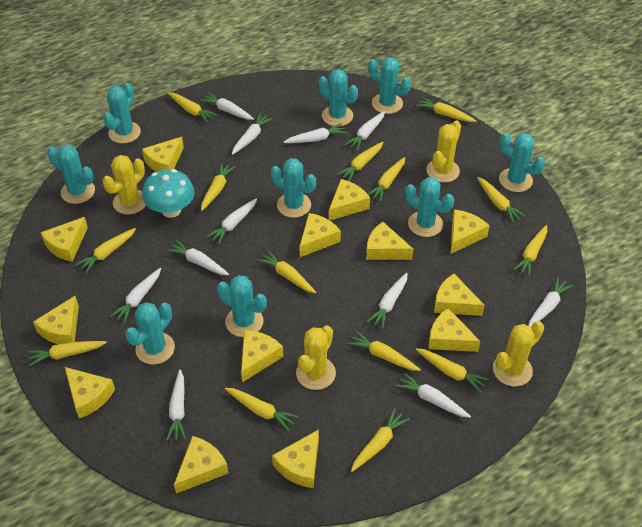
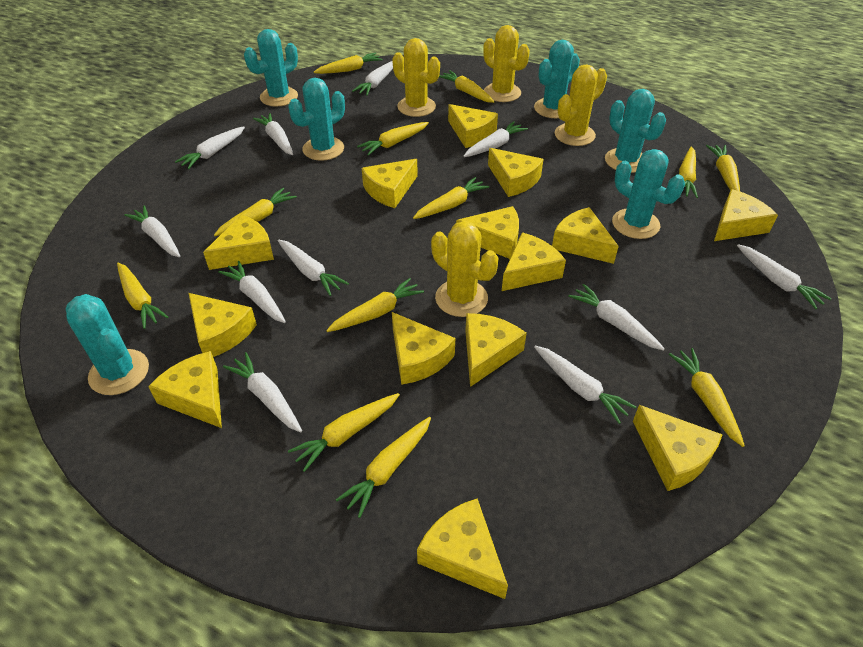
turquoise cactus: [47,145,95,204] [103,83,141,143] [125,302,175,365] [217,275,267,337] [270,158,316,218] [318,69,358,126] [368,57,411,114] [405,177,454,237] [499,133,545,192] = 9 -> [66,294,149,395] [244,29,298,107] [289,78,345,161] [534,40,580,118] [605,89,666,173] [612,149,685,239] = 6
turquoise mushroom: [142,169,194,218] = 1 -> none = 0
yellow carrot: [27,341,107,366] [75,228,136,273] [168,92,217,123] [201,163,236,211] [225,388,298,431] [257,250,316,294] [337,142,384,182] [347,331,421,371] [351,408,410,472] [368,157,405,202] [416,97,476,122] [416,348,489,393] [477,177,526,223] [513,225,547,276] = 14 -> [117,263,168,329] [214,188,297,236] [288,393,400,472] [313,53,383,74] [326,278,424,332] [336,417,431,518] [357,122,429,156] [413,177,489,219] [439,70,495,103] [669,348,745,447] [679,147,698,198] [706,145,740,191] = 12
yellow cheese: [33,296,79,344] [40,217,88,262] [65,367,115,419] [142,137,184,172] [174,436,228,494] [241,330,284,382] [272,430,319,488] [299,213,341,257] [329,179,370,220] [366,222,413,260] [428,308,480,352] [434,274,485,316] [451,209,489,254] = 13 -> [148,351,222,428] [189,293,257,357] [203,214,274,270] [362,159,418,208] [392,312,455,385] [417,498,508,599] [448,104,498,148] [456,206,519,259] [465,313,527,387] [488,148,544,197] [502,232,566,291] [552,207,619,264] [633,405,723,491] [714,189,778,241] = 14

